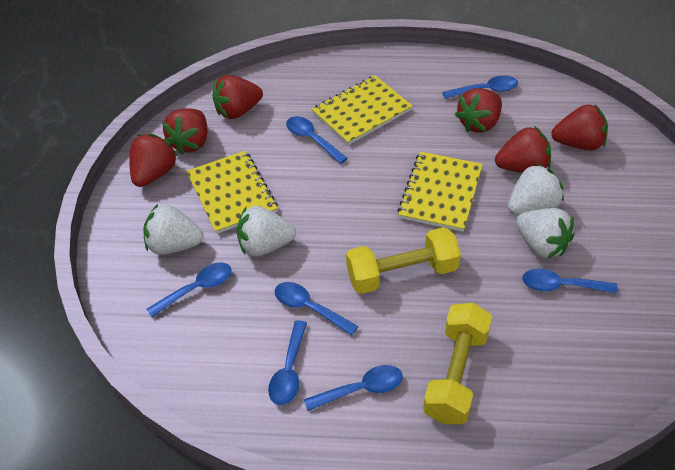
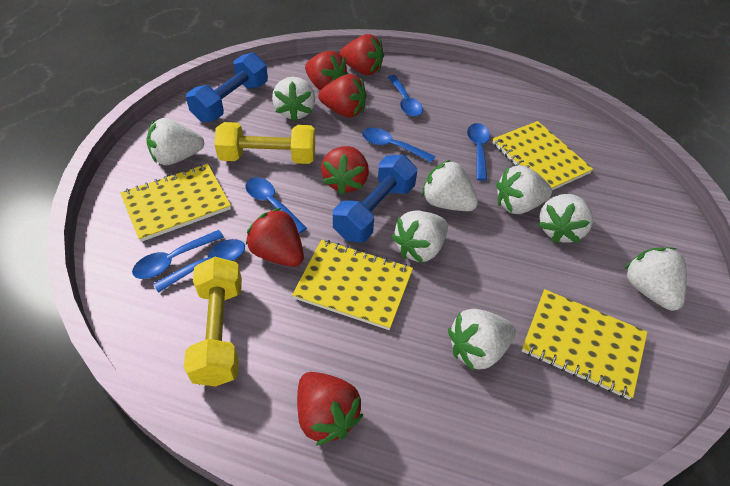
blue dumbbell: none = 0 -> [186,53,268,122] [333,155,417,243] = 2
blue spoon: [147,263,231,317] [268,320,307,405] [275,282,358,336] [286,116,348,164] [304,365,403,411] [442,75,518,99] [522,269,618,293] = 7 -> [132,230,224,279] [154,239,245,293] [245,177,307,234] [362,128,435,163] [388,75,423,117] [467,123,490,181] = 6
white strawberry: [143,204,204,255] [237,206,296,256] [508,163,564,215] [516,208,574,259] = 4 -> [146,118,204,165] [272,77,315,122] [392,210,448,263] [422,160,478,211] [448,309,516,371] [496,165,552,214] [538,194,593,243] [624,247,687,311] = 8
yellow notebook: [186,151,278,234] [312,75,412,145] [397,152,483,232] = 3 -> [120,164,231,242] [292,240,413,330] [492,121,593,190] [522,289,647,400] = 4

